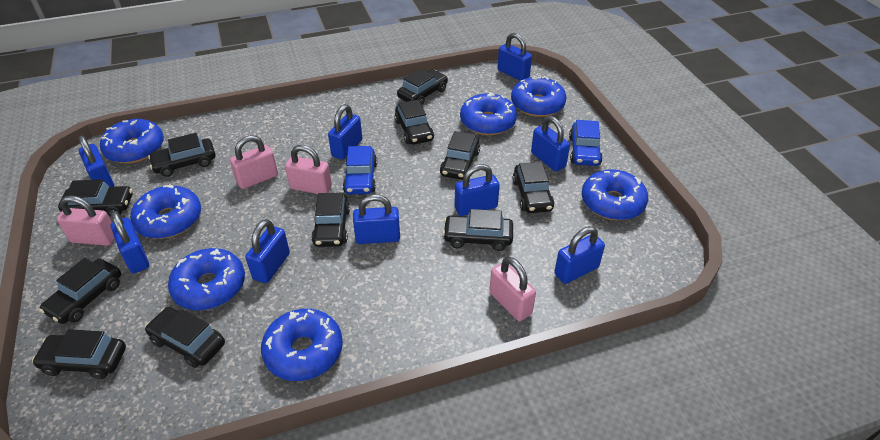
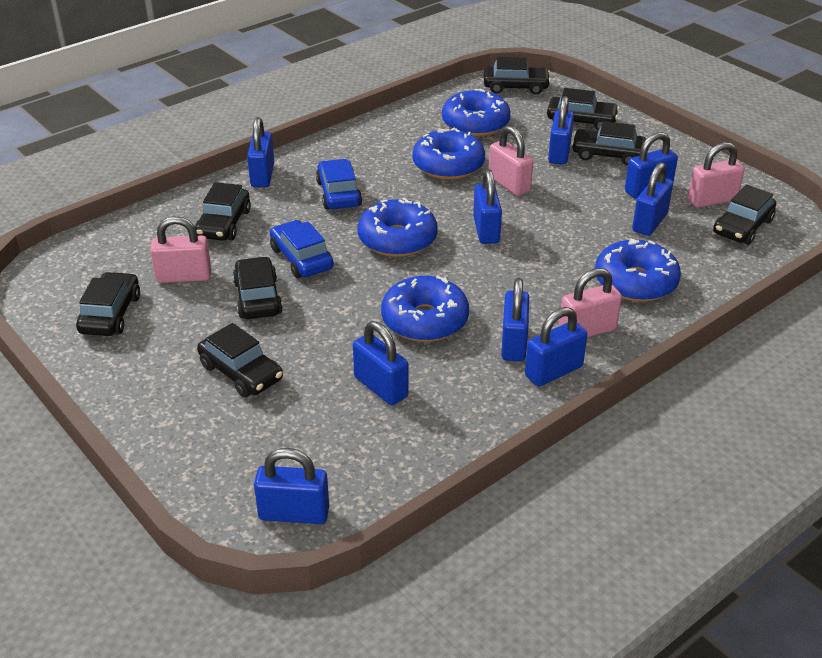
black car: [32,329,126,379] [39,258,121,324] [58,179,133,216] [145,307,225,368] [148,133,216,177] [311,193,350,247] [394,100,434,145] [397,68,448,105] [440,131,480,180] [443,209,513,251] [512,162,554,213] = 11 -> [76,272,140,336] [195,182,251,241] [197,323,283,397] [233,256,283,319] [484,57,551,95] [547,88,619,131] [571,121,646,165] [713,185,776,245] = 8
blue donut: [100,119,164,163] [130,184,201,239] [168,248,245,310] [261,309,343,381] [460,93,517,135] [511,75,567,117] [582,169,648,220] = 7 -> [358,198,438,257] [381,276,469,342] [412,128,485,180] [442,89,511,137] [595,238,681,302] = 5

